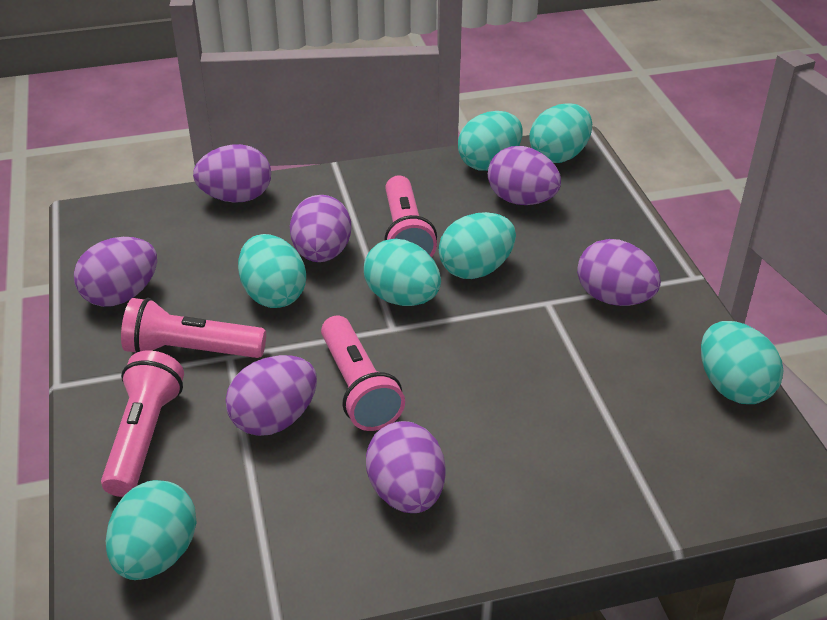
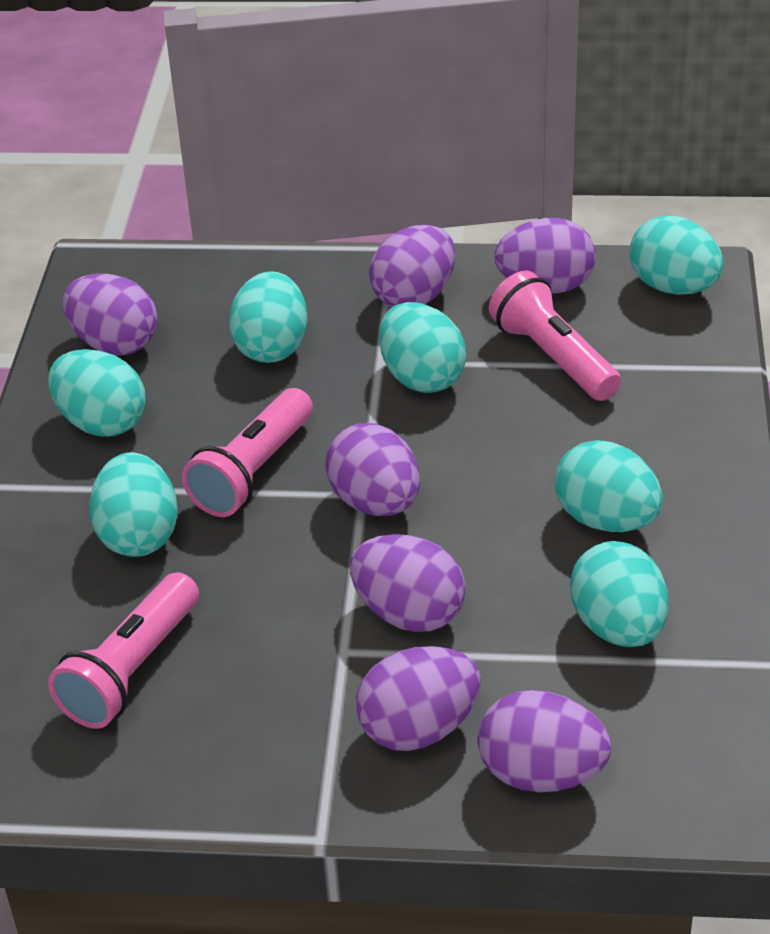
pink flashlight: [101,351,184,497] [121,298,266,358] [321,315,405,431] [384,176,437,258] = 4 -> [48,572,199,729] [182,388,313,517] [489,270,621,401] = 3

